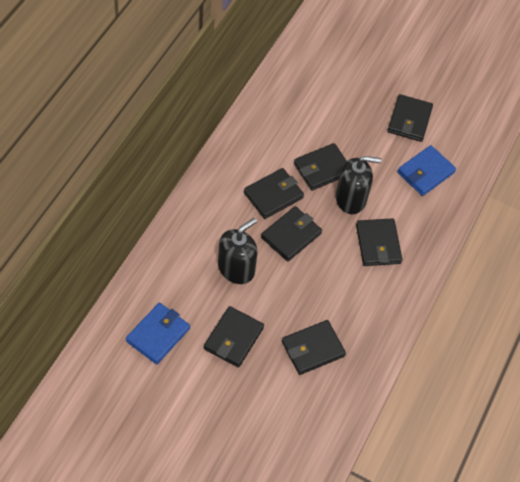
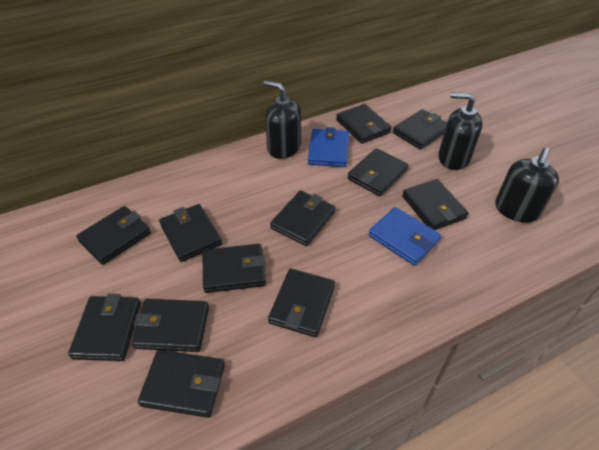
black soap dispenser: [218,218,258,284] [336,156,381,214] = 2 -> [263,80,301,159] [438,92,482,170] [495,147,559,223] = 3
black wallet: [204,306,264,368] [244,168,304,219] [261,206,322,261] [282,320,346,375] [294,143,347,190] [356,218,402,266] [388,94,433,142] = 7 -> [68,294,141,361] [76,206,151,265] [131,299,209,352] [138,350,225,418] [159,204,222,262] [202,244,266,293] [268,269,335,337] [270,190,336,246] [336,104,391,144] [347,148,408,196] [393,109,447,150] [402,179,468,230] = 12

